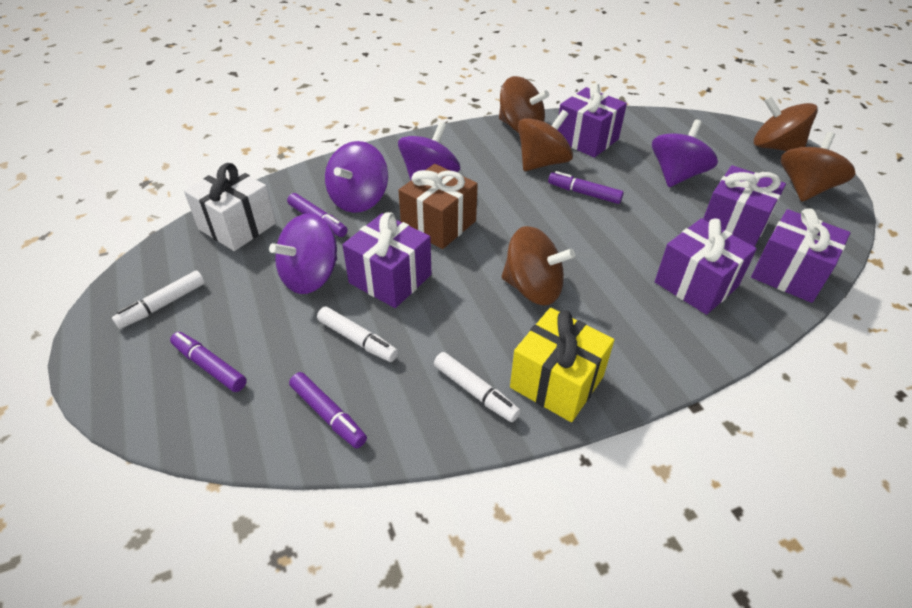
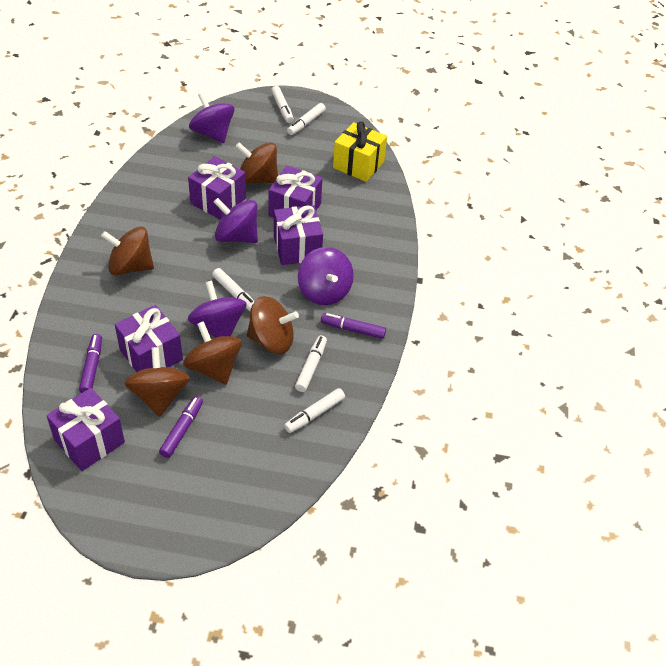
brown gift: [398,164,478,249] = 1 -> none = 0
purple marker: [170,332,247,392] [287,193,348,237] [289,372,367,448] [548,171,624,204] = 4 -> [79,334,102,393] [159,396,203,458] [321,313,386,339] = 3
white gift: [184,163,276,251] = 1 -> none = 0
white marker: [112,271,205,329] [317,307,398,362] [434,352,521,422] = 3 -> [212,268,255,311] [271,86,294,123] [284,388,345,433] [287,103,326,135] [295,335,327,392] = 5

